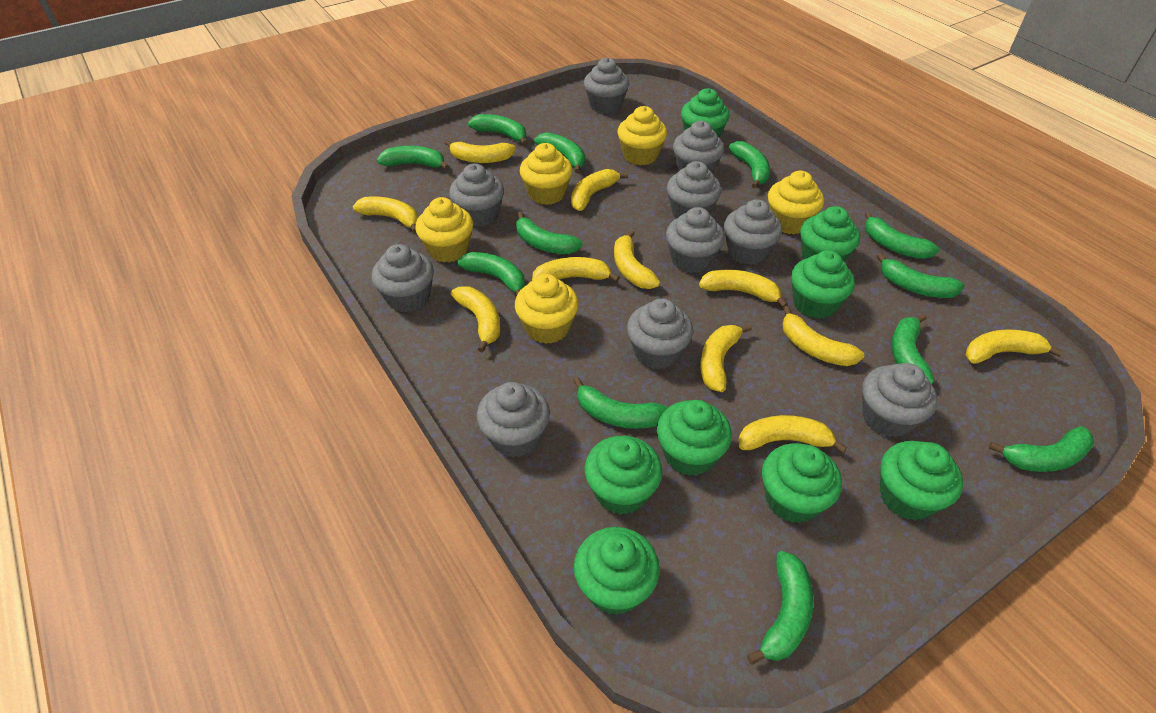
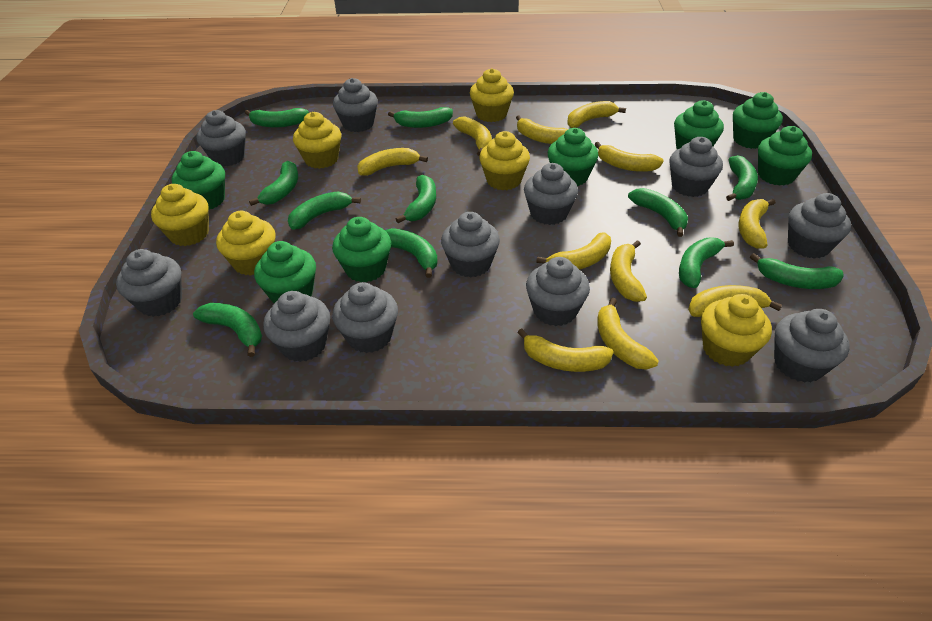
green banana: [377,146,449,170] [457,252,525,297] [468,114,527,145] [516,212,583,254] [534,132,585,173] [573,377,668,429] [729,141,770,188] [747,551,813,665] [865,211,940,259] [876,253,964,298] [891,314,934,384] [989,426,1094,472] = 12 -> [193,303,262,357] [245,108,309,128] [249,161,298,206] [288,191,361,230] [385,228,438,278] [388,107,453,128] [396,175,436,223] [628,188,688,237] [679,237,734,288] [726,155,758,201] [750,253,844,289] = 11
green cupcake: [574,527,660,615] [585,436,662,515] [657,400,732,476] [681,88,730,138] [762,443,842,523] [791,250,855,319] [800,206,860,262] [880,441,963,520] = 8 -> [171,151,225,209] [254,241,316,303] [332,217,391,282] [547,128,598,186] [674,100,724,149] [733,92,783,149] [758,126,812,186] = 7
grey cupcake: [372,244,434,312] [449,164,504,227] [477,382,550,457] [584,58,629,114] [627,298,693,370] [666,207,725,273] [667,161,721,219] [673,121,724,173] [724,199,782,265] [862,363,937,437] = 10 -> [116,249,182,317] [197,110,246,167] [263,291,330,362] [332,282,398,353] [333,78,378,132] [441,212,500,278] [524,163,578,225] [526,257,590,326] [669,137,723,197] [774,309,850,383] [788,193,851,259] = 11
yellow cupcake: [415,197,473,263] [515,274,579,344] [520,143,573,205] [617,106,667,166] [768,171,824,234] = 5 -> [151,184,209,246] [216,211,275,276] [293,112,341,169] [470,68,514,122] [479,131,530,190] [701,294,772,367] = 6

